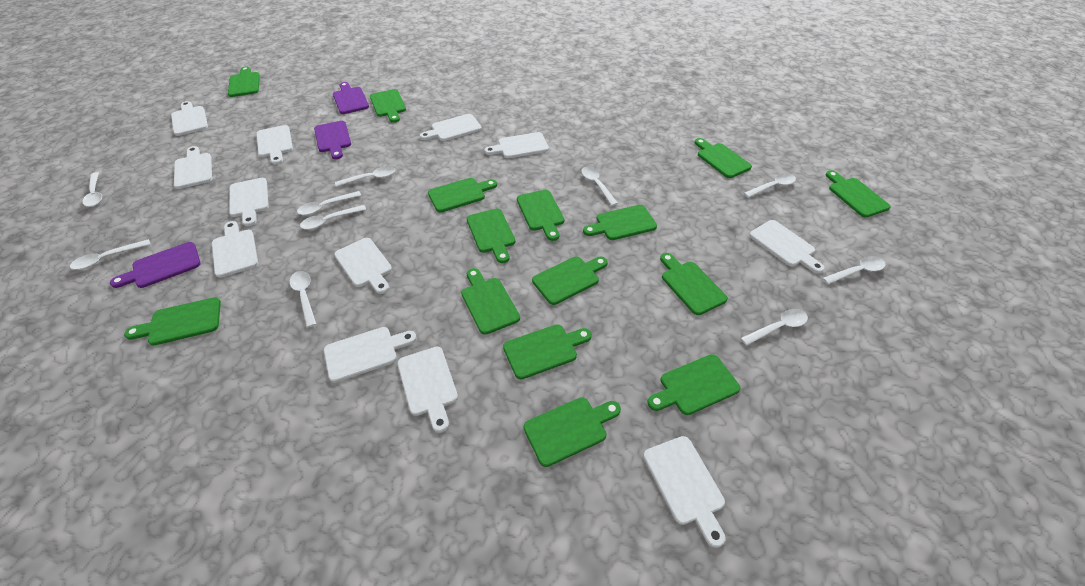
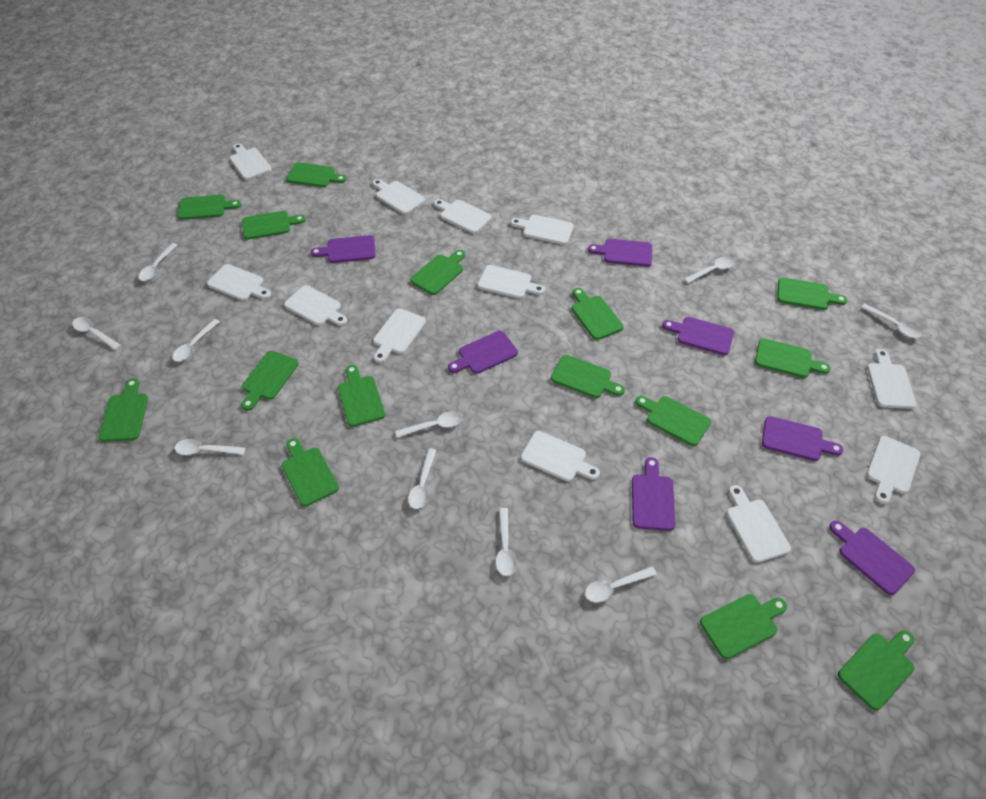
purple cutting board: [110,242,200,288] [314,121,351,159] [333,82,369,114] = 3 -> [311,235,376,263] [448,331,518,374] [588,239,652,267] [632,457,676,531] [662,317,734,355] [762,416,843,461] [829,520,915,595] = 7

